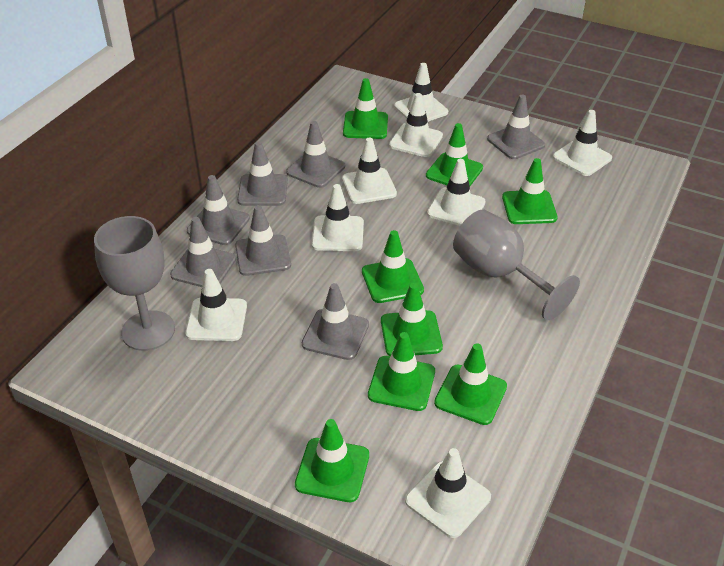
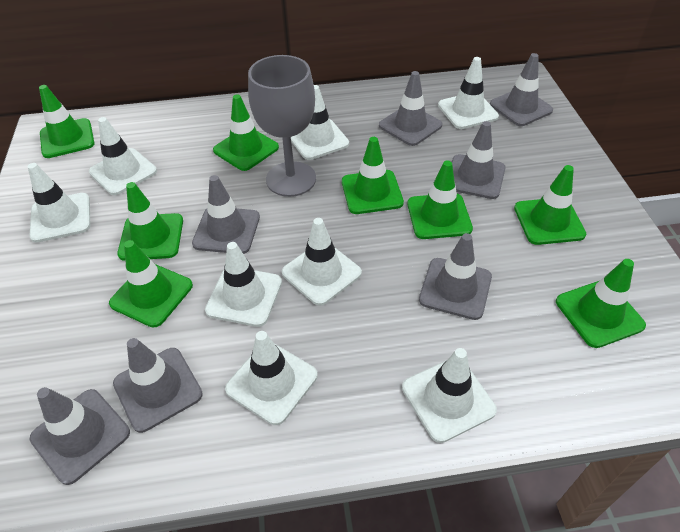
grey goblet: [94,216,175,351] [453,209,580,320] = 2 -> [248,55,316,197] = 1

